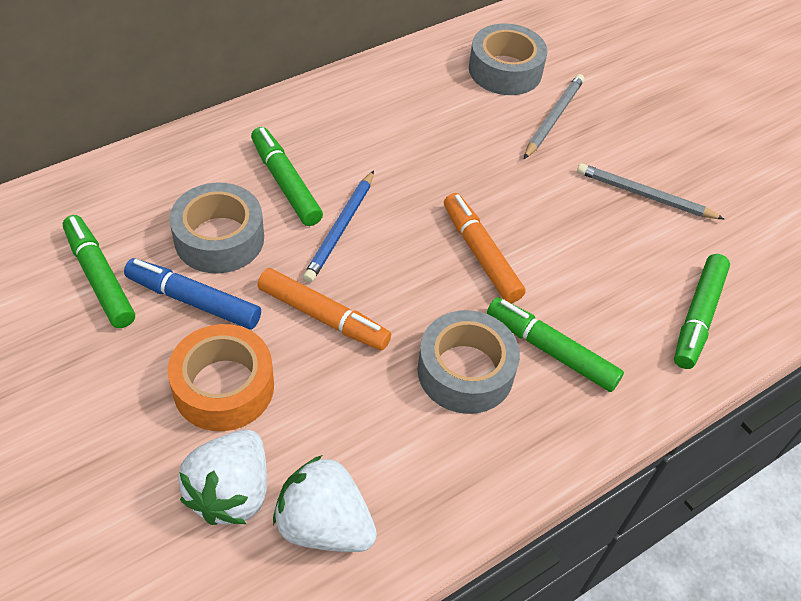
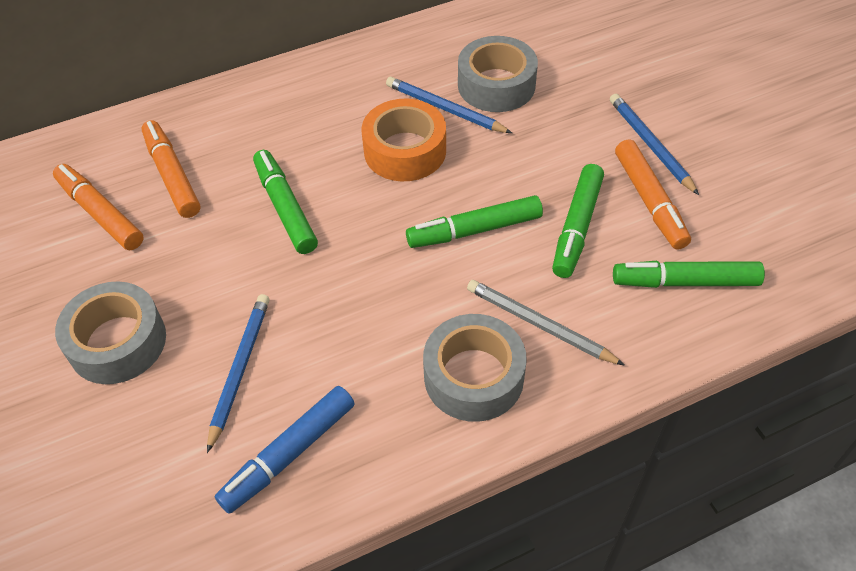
blue pencil: [303,170,374,283] = 1 -> [207,294,270,453] [386,77,512,133] [610,94,699,195] = 3
grey pencil: [524,74,584,159] [577,163,724,219] = 2 -> [467,280,625,366] = 1
orange marker: [258,268,391,351] [444,193,526,303] = 2 -> [53,164,144,251] [141,120,200,218] [615,139,691,250] = 3
white strawberry: [178,430,267,525] [273,455,377,552] = 2 -> none = 0

